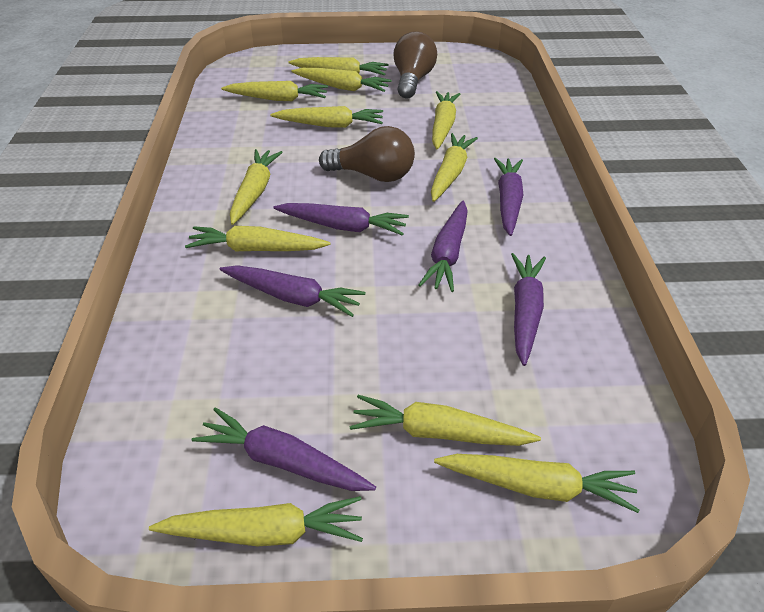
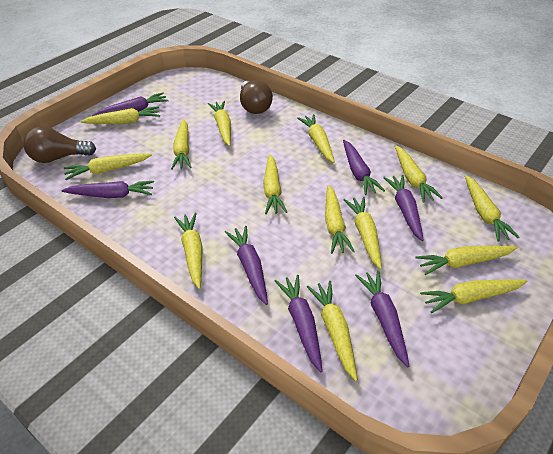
purple carrot: [191,407,376,491] [220,265,365,317] [273,203,409,236] [419,201,468,292] [494,158,523,236] [511,253,546,366] = 6 -> [61,181,154,198] [92,93,169,116] [225,226,268,305] [275,275,323,372] [343,140,385,195] [355,270,410,367] [383,175,424,241] = 7
yellow carrot: [149,496,363,547] [185,226,330,251] [221,81,328,101] [230,149,283,225] [270,106,383,128] [288,57,388,75] [291,68,392,92] [350,395,541,446] [431,133,478,202] [432,91,460,150] [434,454,639,513] = 11 -> [64,153,152,180] [81,106,160,124] [171,119,192,170] [174,213,203,289] [208,101,231,146] [263,154,287,214] [297,114,334,163] [307,281,358,381] [325,185,355,254] [343,196,382,269] [395,145,443,203] [416,246,517,275] [420,279,528,313] [465,175,520,242] = 14

